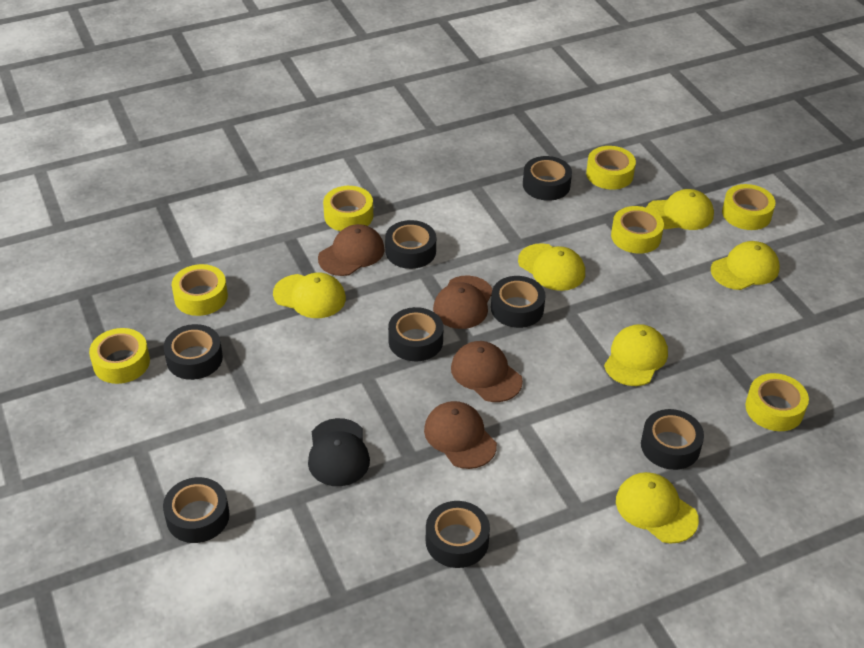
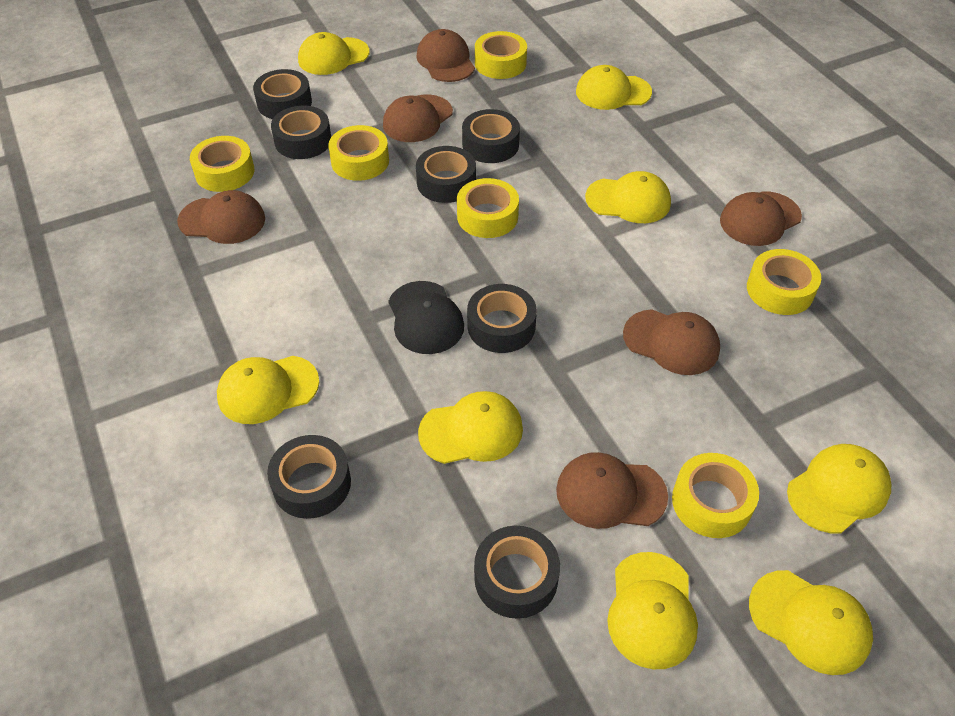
black tape: [163,477,230,543] [164,324,223,380] [385,220,436,269] [388,307,443,361] [426,501,490,568] [491,276,546,328] [523,156,572,201] [641,409,704,470] = 8 -> [253,69,312,119] [267,435,351,519] [271,105,331,159] [416,146,476,203] [462,109,520,163] [467,284,537,353] [474,526,560,619] = 7
brown cap: [318,224,385,276] [424,401,497,469] [433,276,492,329] [451,341,523,402] = 4 -> [177,190,265,244] [383,95,453,142] [416,29,475,82] [556,452,668,529] [623,309,720,375] [720,191,802,246] = 6
yellow cap: [273,273,346,318] [518,243,585,291] [604,324,668,386] [616,472,699,543] [646,189,714,230] [711,241,780,290] = 6 -> [217,356,319,424] [298,32,370,75] [418,391,523,464] [576,65,652,110] [585,171,671,223] [607,552,698,669] [749,570,873,675] [787,444,891,533] = 8
yellow tape: [89,328,150,384] [172,264,228,316] [323,186,373,231] [586,146,636,190] [611,206,664,254] [722,184,775,230] [745,373,809,431] = 7 -> [190,136,255,192] [328,125,389,181] [457,178,519,238] [475,31,527,79] [672,453,759,538] [747,249,821,315] = 6

